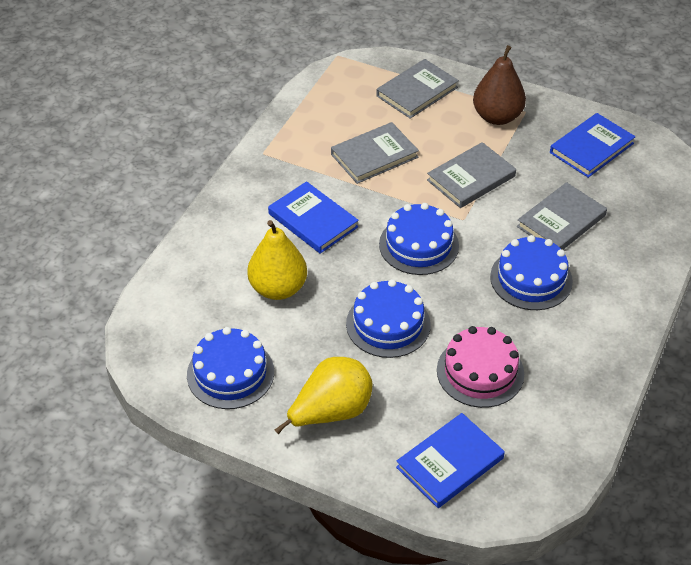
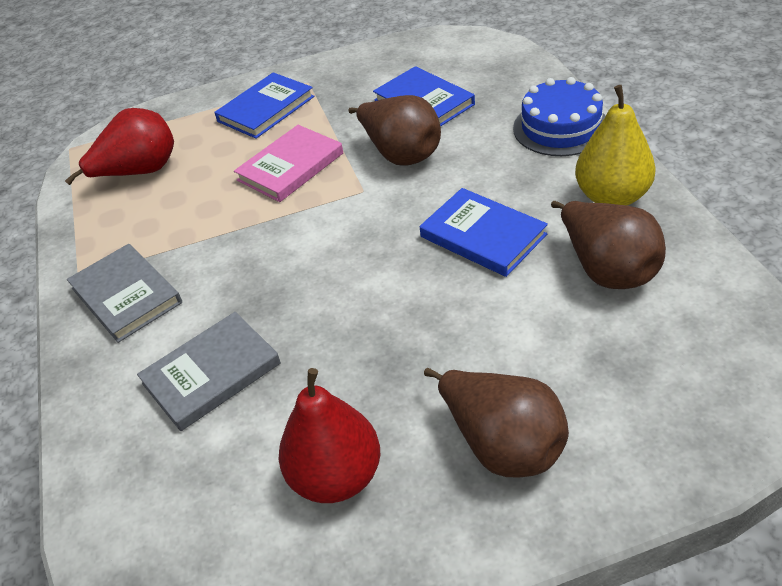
blue cake: [187,327,274,409] [346,279,431,358] [379,203,459,275] [490,235,573,310] = 4 -> [513,77,606,156] = 1
brown pear: [473,45,526,125] = 1 -> [348,95,441,166] [424,368,569,478] [551,201,666,289] = 3
grey book: [331,122,419,184] [377,59,459,119] [427,142,516,208] [517,182,607,250] = 4 -> [67,244,182,343] [137,312,281,431] = 2
pink book: none = 0 -> [234,125,343,202] = 1
pink cake: [437,326,524,408] = 1 -> none = 0
red pear: none = 0 -> [65,108,174,185] [279,368,380,503] = 2
yellow pear: [247,220,307,300] [275,357,373,434] = 2 -> [575,85,656,206] = 1

